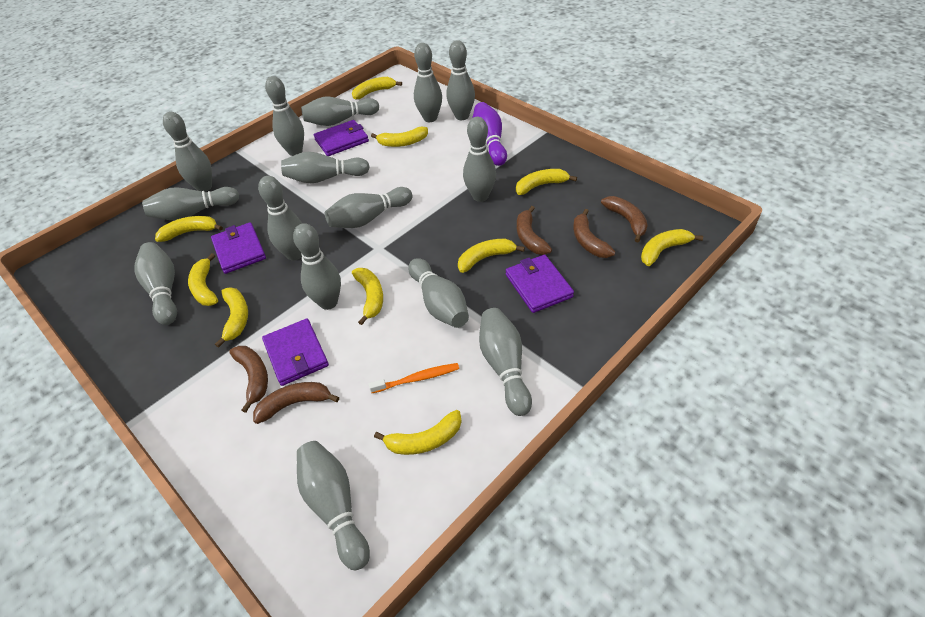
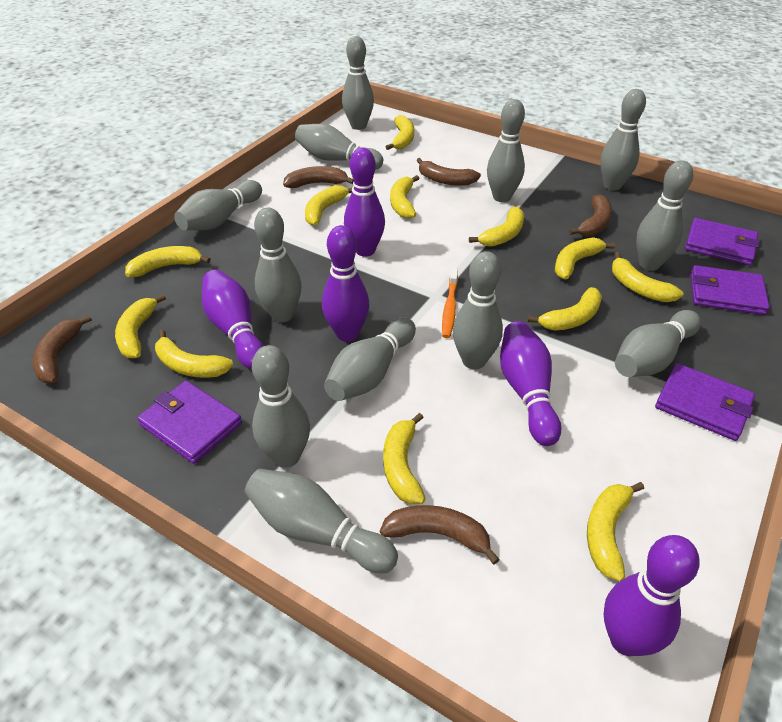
grey bowling pin: [134,242,177,325] [142,187,239,220] [163,112,212,192] [258,176,302,260] [265,76,304,156] [281,152,370,183] [293,223,341,310] [297,441,370,571] [301,97,379,126] [325,187,412,228] [408,258,469,328] [414,43,442,122] [447,40,475,120] [463,117,496,202] [479,308,532,416] = 15 -> [174,180,262,230] [245,469,398,573] [252,345,310,468] [254,208,301,322] [295,124,383,170] [324,317,416,401] [342,36,374,130] [453,251,503,369] [487,99,525,202] [600,89,646,191] [615,310,701,377] [636,160,693,271] = 12
purple bowling pin: [472,102,507,166] = 1 -> [202,270,264,369] [322,225,369,342] [344,148,385,257] [500,321,561,446] [604,535,700,656] = 5
yellow banana: [155,216,223,242] [188,253,218,306] [215,287,248,348] [352,77,402,99] [352,268,383,325] [371,127,428,147] [374,410,462,455] [458,239,525,273] [516,169,577,195] [641,229,703,266] = 10 -> [115,294,166,358] [125,246,211,277] [155,330,233,378] [305,185,352,226] [383,413,426,504] [386,115,414,150] [390,175,420,219] [469,207,524,247] [528,287,602,331] [555,237,615,279] [587,482,644,581] [612,252,683,302] = 12

